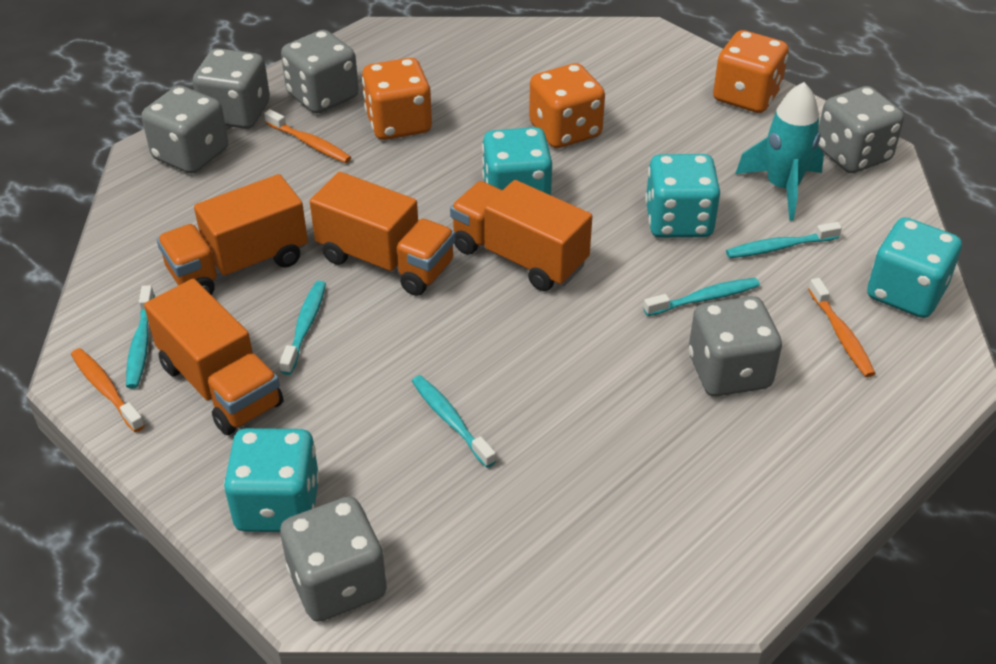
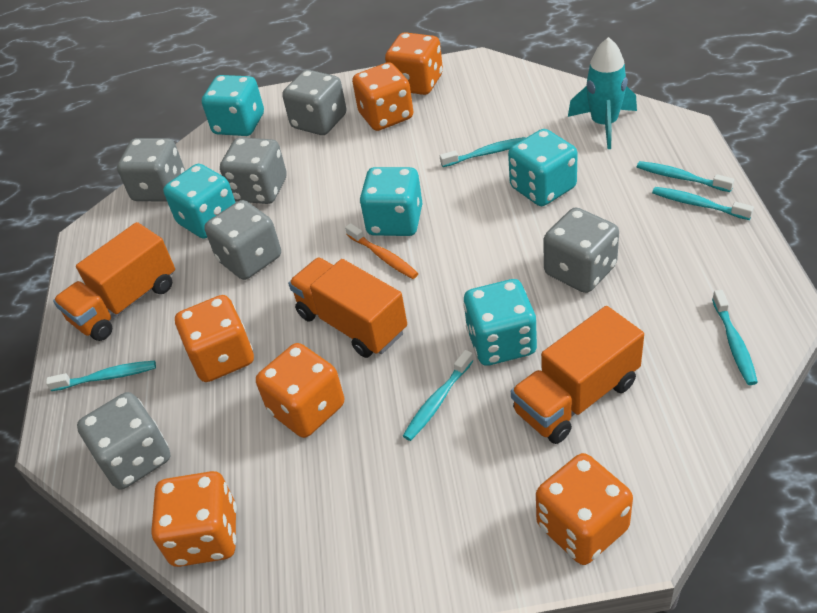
orange dice: [362,58,432,140] [529,63,605,148] [713,30,789,113] = 3 -> [151,471,237,567] [175,295,254,382] [256,343,344,438] [352,62,413,131] [385,32,443,95] [536,453,633,565] = 6
orange toothbrush: [71,348,145,432] [264,109,351,163] [808,278,876,377] = 3 -> [345,223,419,279] = 1
orange truck: [144,279,283,435] [157,174,308,295] [310,172,455,296] [450,180,592,291] = 4 -> [53,222,175,341] [288,258,407,358] [511,306,644,444] = 3
turquoise dice: [224,428,320,532] [482,127,552,195] [645,154,720,238] [867,217,962,318] = 4 -> [163,164,236,239] [202,75,264,136] [360,167,423,236] [463,279,537,366] [508,129,578,206] = 5
turquoise toothbrush: [126,285,155,389] [279,281,326,375] [412,375,496,468] [643,278,760,316] [726,222,842,258] = 5 -> [46,361,156,391] [403,350,474,441] [440,137,526,167] [637,161,734,192] [652,187,754,220] [712,290,758,385] = 6

